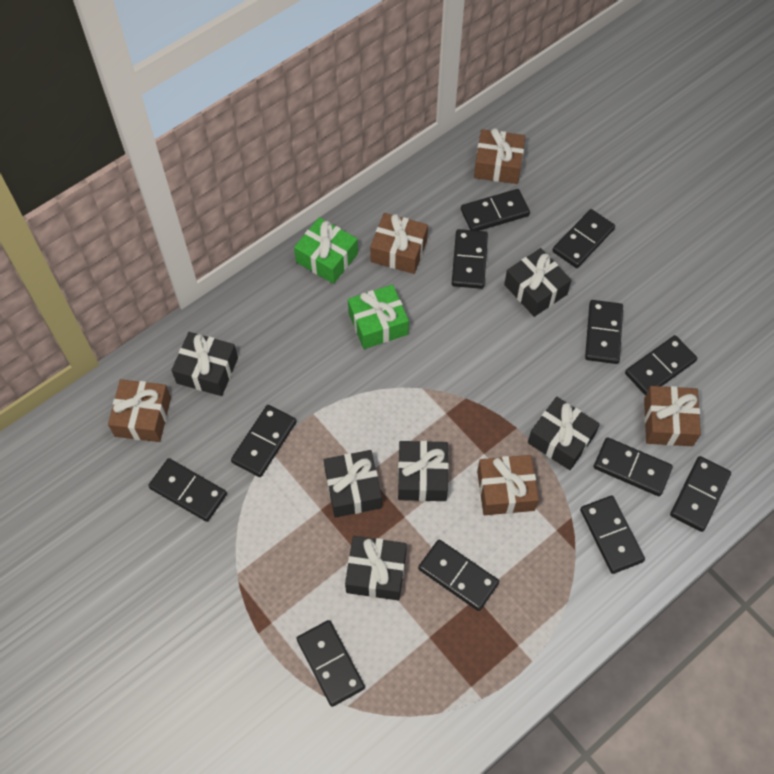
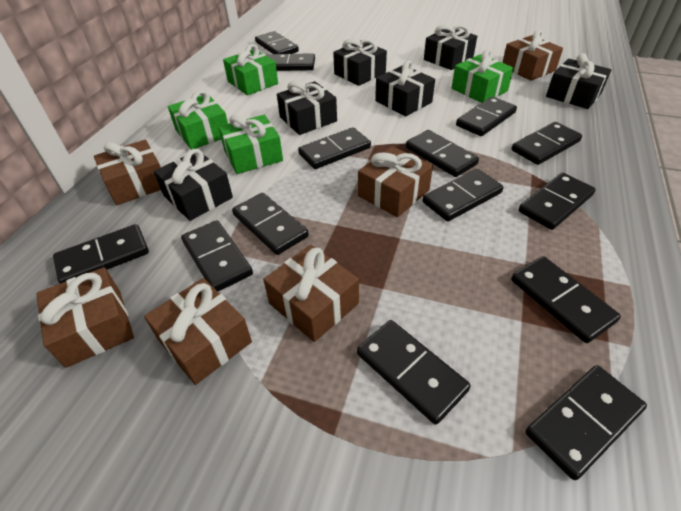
black domino: [148,458,227,522] [231,405,297,477] [297,620,365,707] [418,540,499,611] [452,229,488,289] [461,189,530,231] [552,209,615,268] [580,496,645,574] [585,300,623,364] [594,437,673,496] [625,335,697,396] [670,456,731,532] = 12 -> [53,224,149,283] [181,220,253,292] [232,193,309,255] [255,31,299,54] [266,53,315,71] [298,127,371,169] [357,320,471,425] [406,130,479,177] [423,169,503,221] [456,97,517,136] [511,256,621,343] [512,122,582,165] [519,173,596,230] [525,365,647,480] = 14
brown gift: [108,379,171,442] [370,213,428,274] [474,128,525,184] [477,455,539,515] [644,386,701,446] = 5 -> [36,267,134,368] [94,140,161,205] [144,278,252,385] [263,245,359,342] [358,146,433,217] [502,30,563,81] = 6
green gift: [294,217,358,284] [348,285,409,349] = 2 -> [168,90,228,150] [218,114,283,174] [223,44,278,96] [451,49,514,103] = 4

